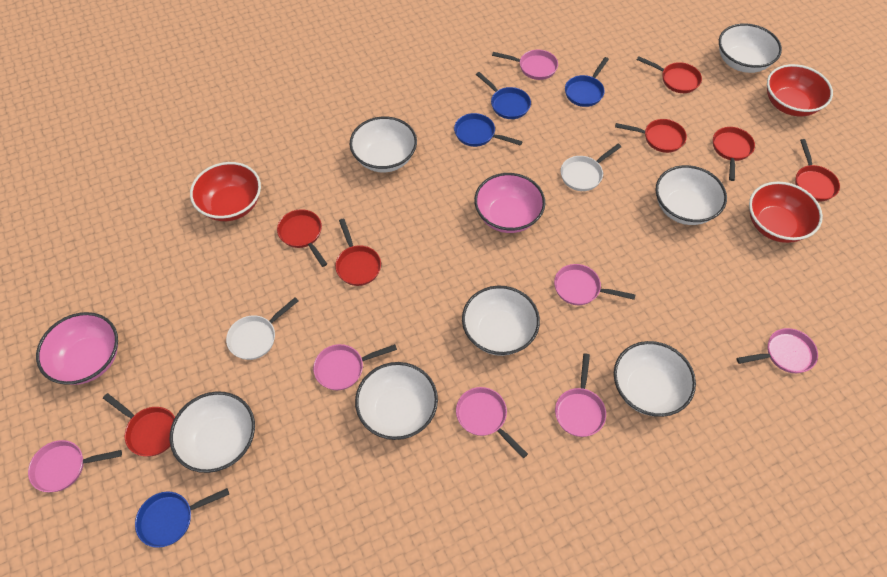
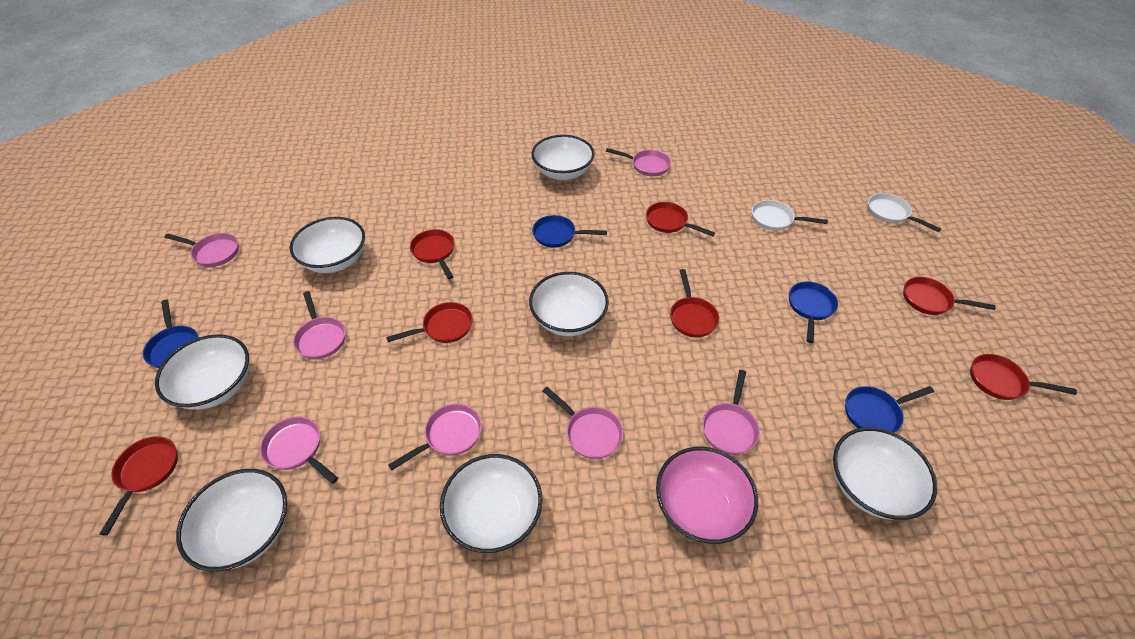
pink bowl: [36,312,118,385] [474,173,545,233] = 2 -> [656,447,758,544] = 1
red bowl: [190,162,261,221] [749,182,823,243] [767,64,833,117] = 3 -> none = 0

